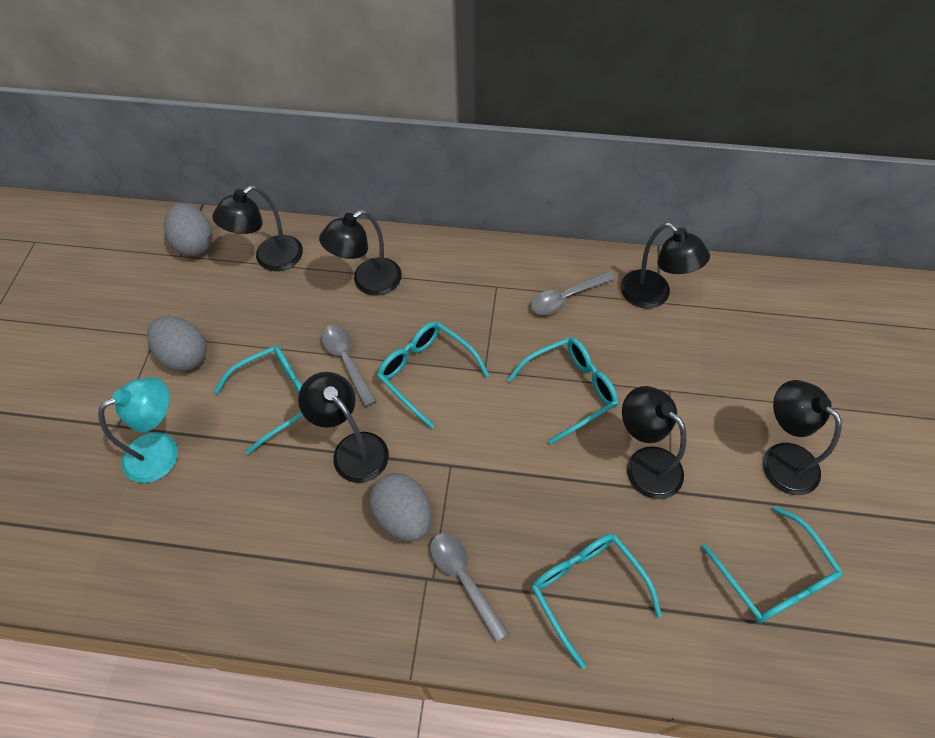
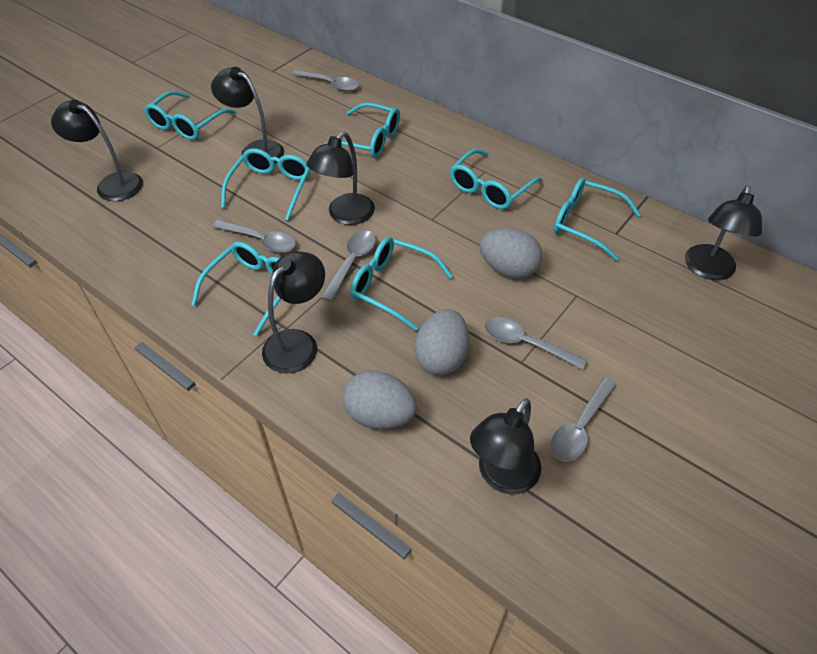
grey spoon: [321,325,376,407] [430,533,508,642] [530,271,615,315] = 3 -> [213,220,296,253] [292,70,359,92] [321,230,376,302] [484,317,587,370] [550,377,617,462] = 5
turquoise glasses: [214,346,303,455] [377,321,489,429] [507,337,618,444] [531,534,662,669] [702,506,843,623] = 5 -> [144,91,236,140] [191,242,281,336] [221,148,310,221] [322,102,400,158] [350,237,453,331] [450,149,542,209] [554,178,641,261] = 7
turquoise lamp: [98,377,178,483] = 1 -> none = 0

